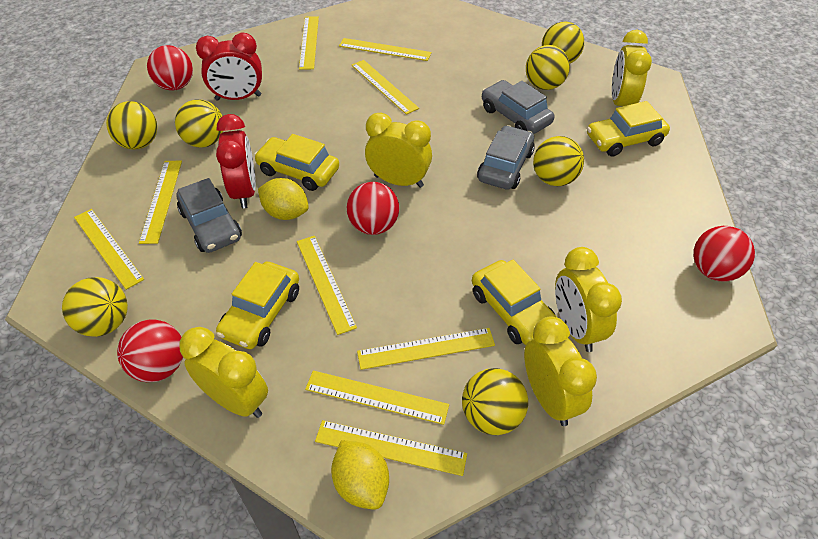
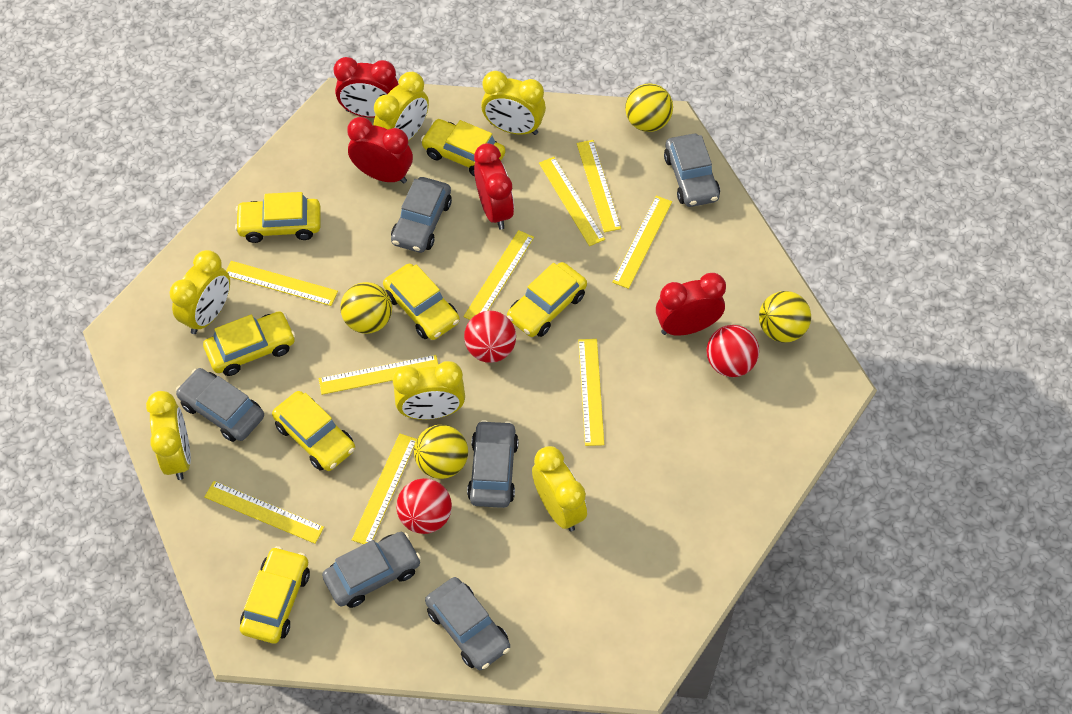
grey car: [176,178,242,253] [477,125,535,190] [482,80,555,134] = 3 -> [176,368,264,442] [322,532,421,608] [391,177,452,253] [425,577,510,670] [467,420,519,508] [664,134,720,207] = 6
red ball: [117,320,183,382] [147,45,193,91] [347,182,399,235] [693,226,755,282] = 4 -> [396,478,452,534] [464,311,516,363] [706,325,759,377] = 3
red clock: [196,33,262,101] [216,114,256,209] = 2 -> [334,57,399,118] [347,117,413,184] [474,143,514,230] [656,273,726,336] = 4
yellow ball: [62,277,128,337] [106,101,157,150] [175,99,223,148] [462,368,528,435] [526,45,570,90] [533,136,584,186] [542,22,584,64] = 7 -> [340,282,392,334] [414,425,468,479] [625,83,673,132] [759,291,811,343] = 4
yellow car: [216,262,299,349] [254,134,339,191] [472,260,558,345] [587,101,670,157] = 4 -> [203,311,295,376] [235,192,321,243] [240,546,310,644] [272,391,355,471] [383,264,460,340] [421,119,505,177] [507,262,587,337] = 7
yellow clock: [179,327,268,418] [365,112,432,188] [524,317,597,426] [555,247,622,352] [612,30,652,107] = 5 -> [146,391,191,480] [169,250,230,334] [373,72,429,141] [393,361,465,420] [481,71,546,135] [532,446,587,532] = 6
yellow lemon: [258,178,309,220] [331,440,389,510] = 2 -> none = 0

